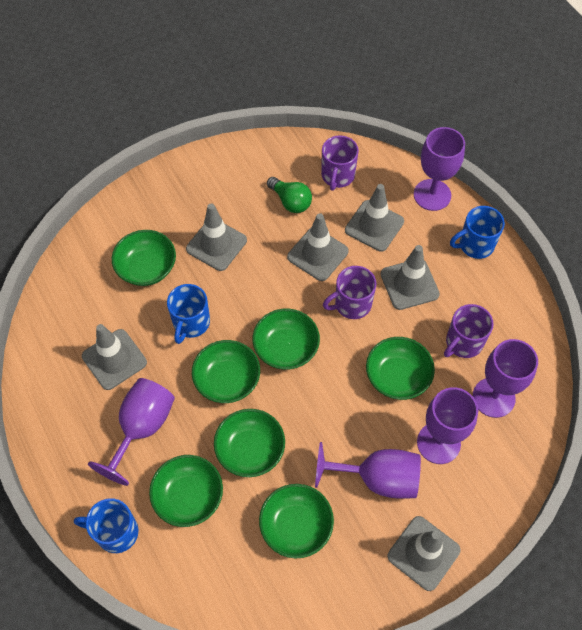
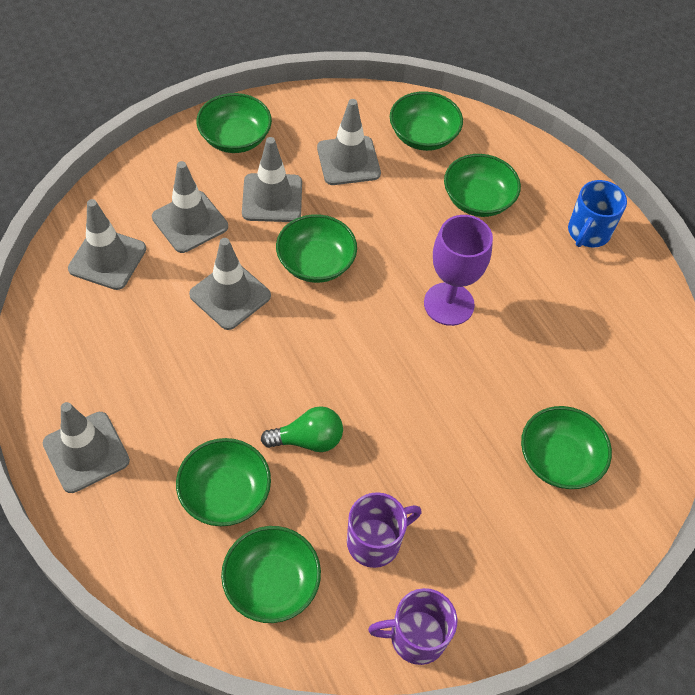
blue mug: [74,498,139,553] [167,284,210,344] [450,206,505,259] = 3 -> [568,180,627,247] = 1
purple goblet: [88,378,175,486] [315,442,421,499] [414,127,465,211] [417,387,478,464] [473,339,538,418] = 5 -> [424,215,493,326] = 1
purple mug: [321,135,359,191] [323,266,376,319] [444,304,494,358] = 3 -> [347,492,422,568] [368,588,457,665] = 2

